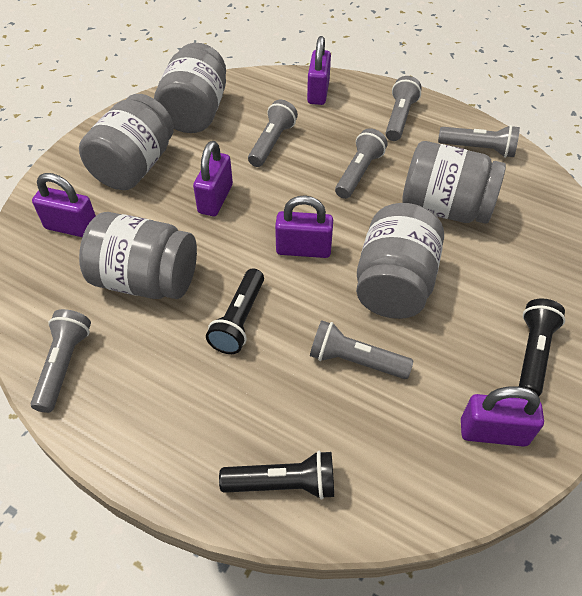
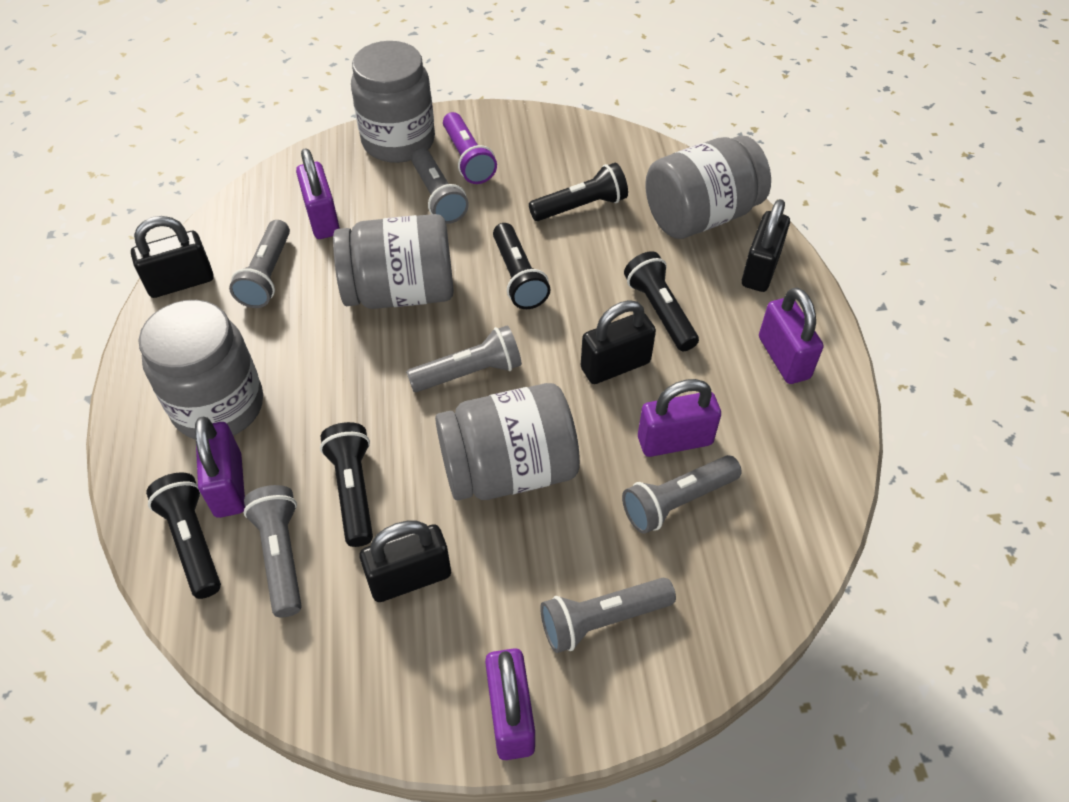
black flashlight: [206,268,264,354] [219,451,334,500] [519,298,565,396] = 3 -> [146,472,221,599] [320,422,373,547] [493,223,550,309] [529,163,628,221] [624,251,699,351] = 5
black padlock: none = 0 -> [131,216,214,298] [360,521,451,602] [581,300,656,384] [742,199,790,292] = 4
purple flashlight: none = 0 -> [443,112,497,184] = 1

